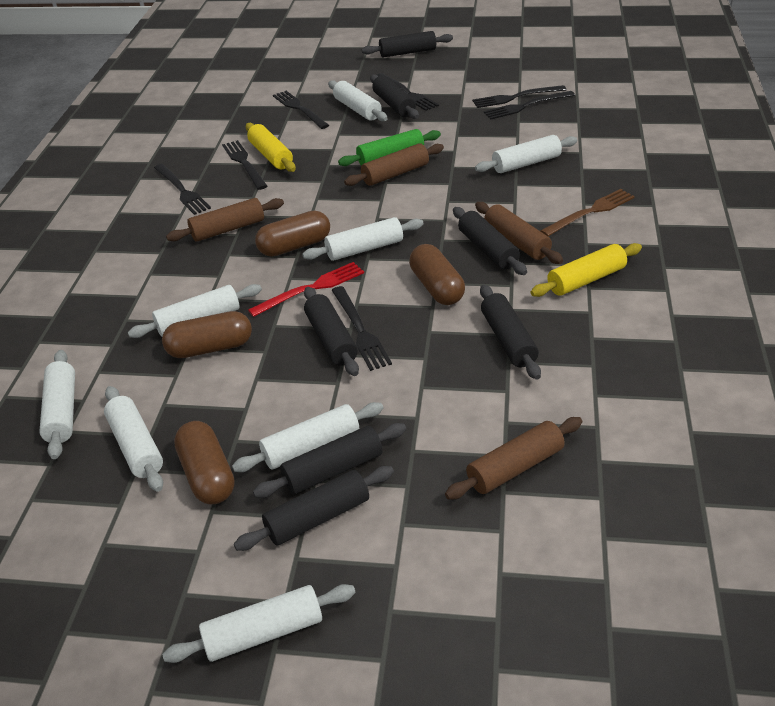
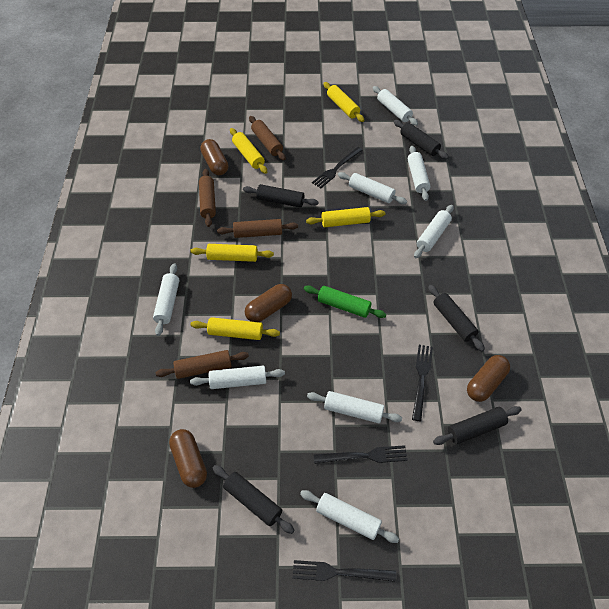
black fork: [154,164,211,215] [222,140,267,190] [273,91,329,129] [331,286,392,371] [377,73,439,111] [472,85,567,108] [483,91,575,119] = 7 -> [293,560,396,582] [312,147,362,188] [314,445,408,464] [412,345,433,421] = 4
black rolling pin: [234,466,394,551] [253,423,406,498] [304,287,359,376] [362,31,453,57] [370,74,419,119] [453,207,527,275] [480,285,541,380] = 7 -> [213,465,295,534] [243,184,319,208] [394,120,449,159] [428,285,485,351] [433,406,522,445] = 5
brown fork: [540,189,635,236] = 1 -> none = 0
red fork: [248,262,364,317] = 1 -> none = 0
yellow rolling pin: [246,123,296,172] [530,243,642,297] = 2 -> [190,244,274,262] [191,317,280,340] [230,128,267,174] [306,207,385,227] [323,82,364,122] = 5

